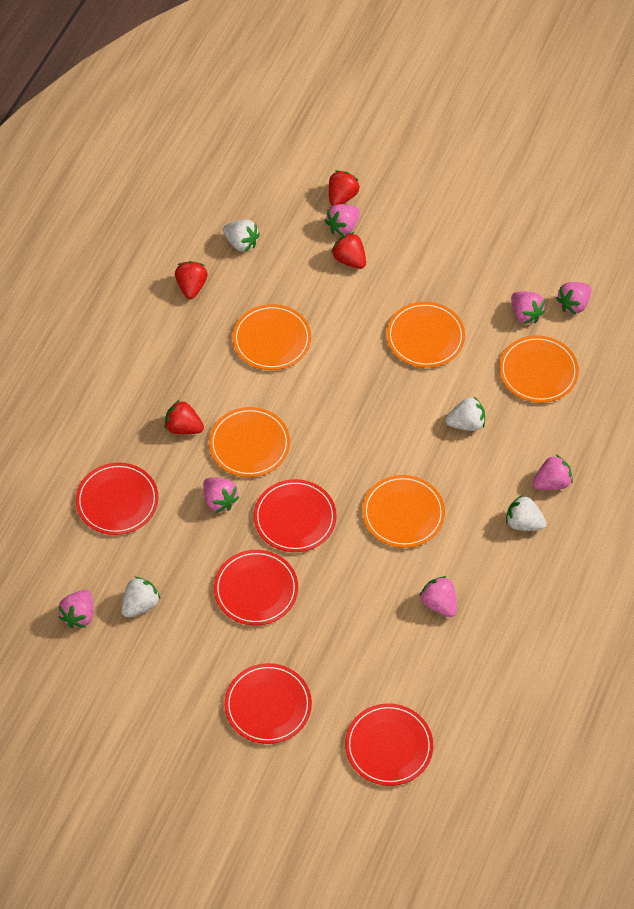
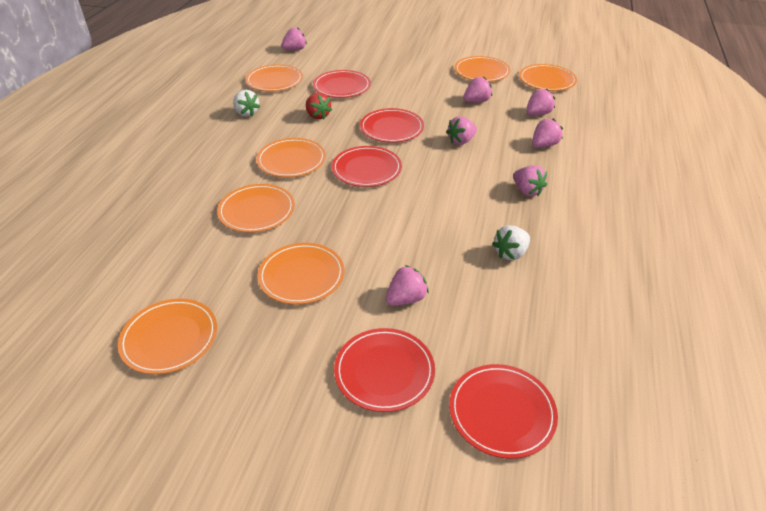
orange plate: [209,407,290,477] [232,304,311,370] [362,475,445,548] [386,302,465,368] [499,335,579,403] = 5 -> [118,299,217,374] [217,184,295,232] [245,64,303,92] [256,138,326,177] [258,243,344,304] [454,56,510,82] [519,64,577,91] = 7
red strawberry: [164,400,204,434] [175,261,208,299] [329,170,360,206] [331,232,366,269] = 4 -> [306,92,332,119] = 1
white strawberry: [122,577,160,617] [223,220,260,252] [446,397,485,431] [506,495,547,531] = 4 -> [233,90,260,117] [492,225,530,260] = 2

